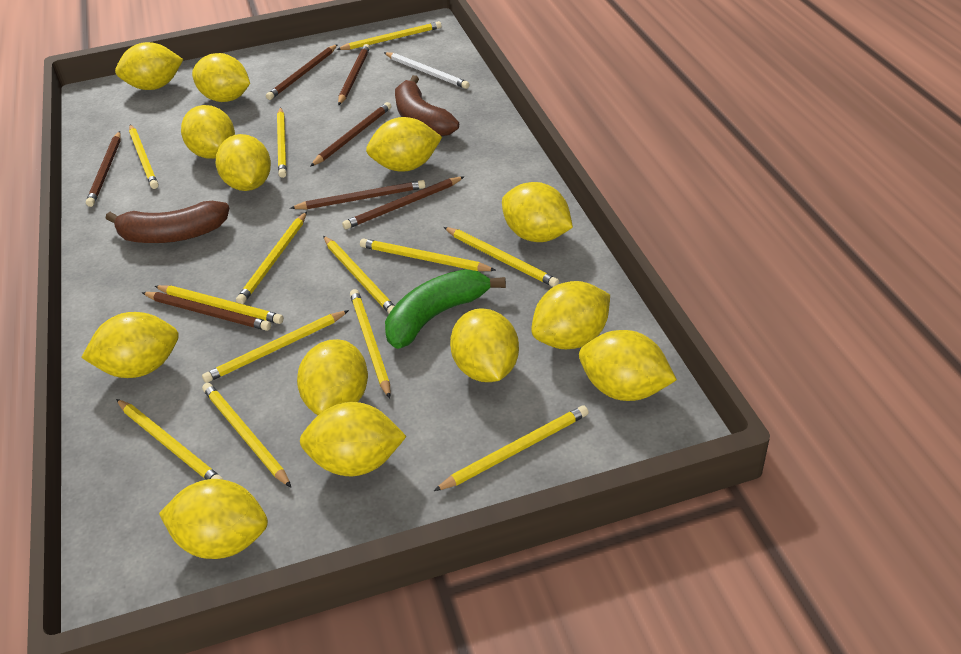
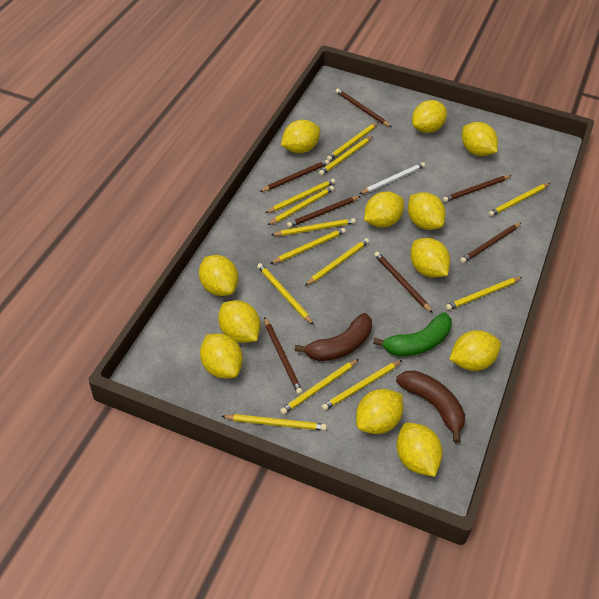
yellow lemon: [81,312,179,378] [115,42,183,90] [159,479,268,559] [181,105,235,159] [192,53,250,102] [216,134,271,191] [297,339,368,415] [300,402,407,476] [366,117,442,172] [450,308,519,382] [502,182,573,242] [531,281,610,349] [579,330,677,401] = 13 -> [199,255,238,296] [200,333,243,379] [218,300,260,343] [281,120,320,153] [356,389,403,434] [364,191,404,228] [396,423,443,477] [408,192,446,230] [410,238,450,278] [412,100,447,133] [450,330,501,371] [462,122,498,156] = 12

